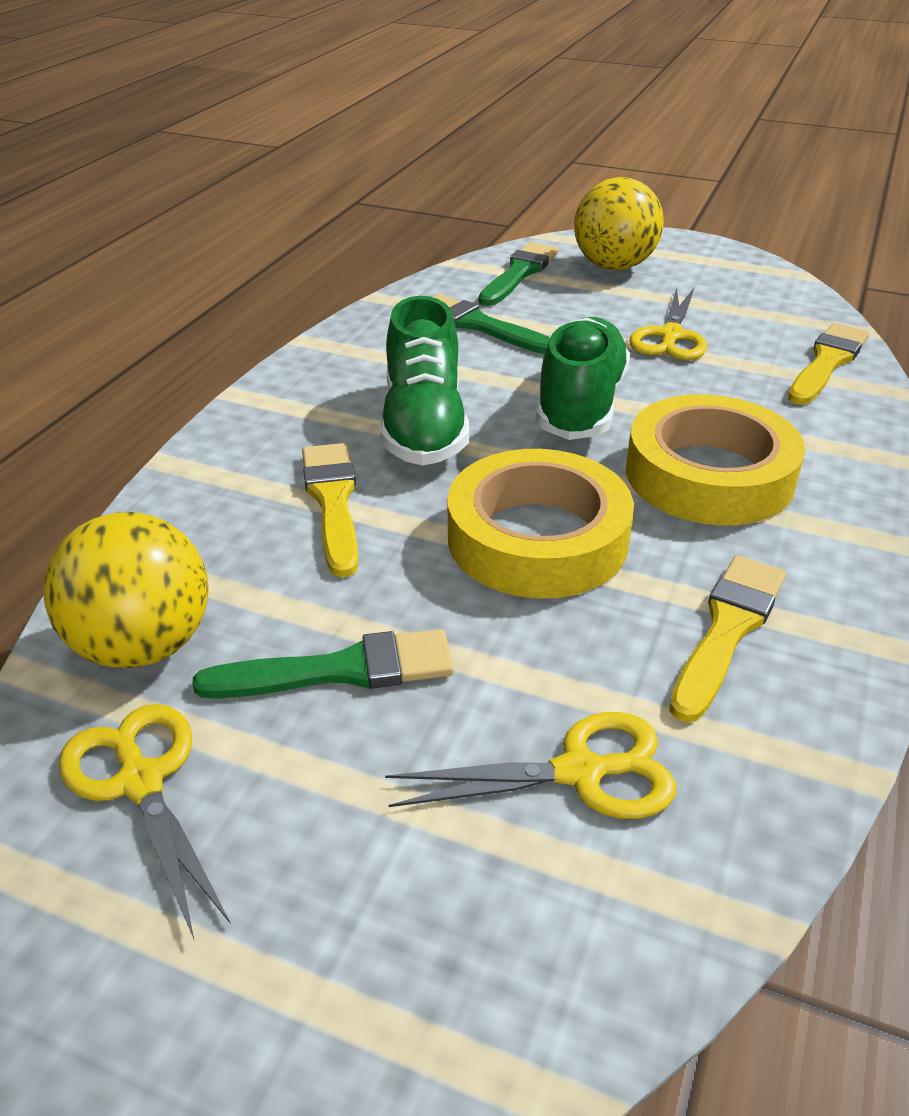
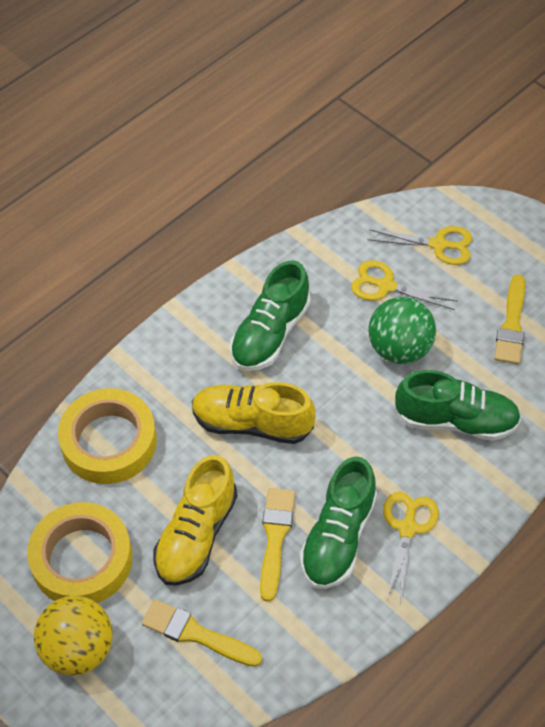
green ball: none = 0 -> [368,297,436,364] = 1
green brush: [192,629,454,699] [433,294,550,354] [478,242,559,306] = 3 -> none = 0
green shoe: [380,296,469,466] [536,317,630,440] = 2 -> [230,260,311,371] [300,457,377,589] [395,370,521,441] = 3
yellow ball: [44,512,209,668] [574,177,664,270] = 2 -> [34,596,113,676] = 1
yellow shoe: none = 0 -> [154,455,237,586] [192,382,316,444] = 2

